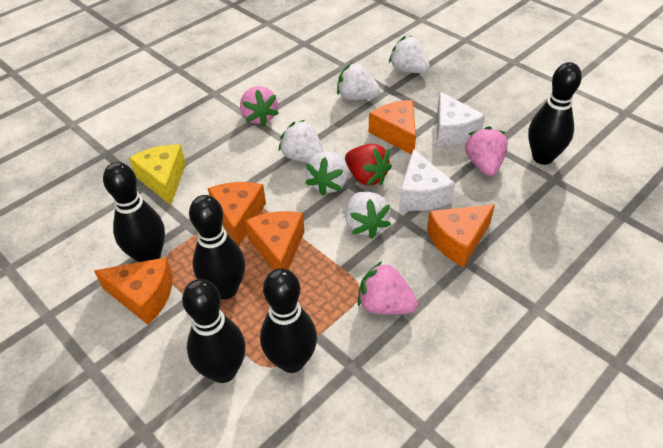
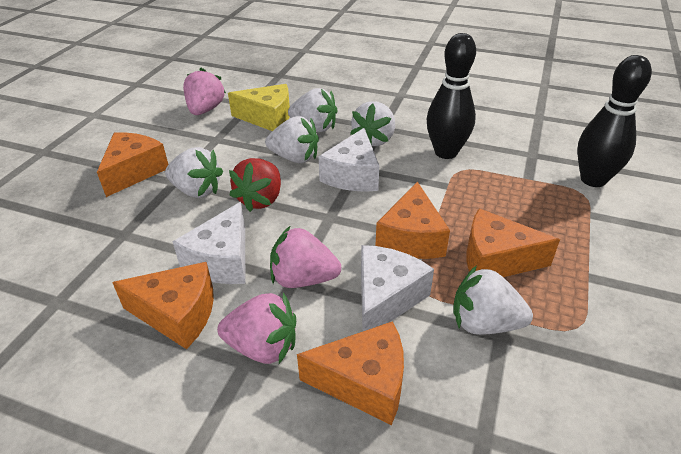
black bowling pin: [103,162,165,262] [182,279,246,383] [189,195,245,300] [260,268,317,373] [528,62,582,165] = 5 -> [427,33,476,159] [577,55,652,187] = 2
white cheese: [399,149,455,211] [437,91,485,146] = 2 -> [172,202,245,284] [319,128,379,192] [361,245,434,331] = 3

